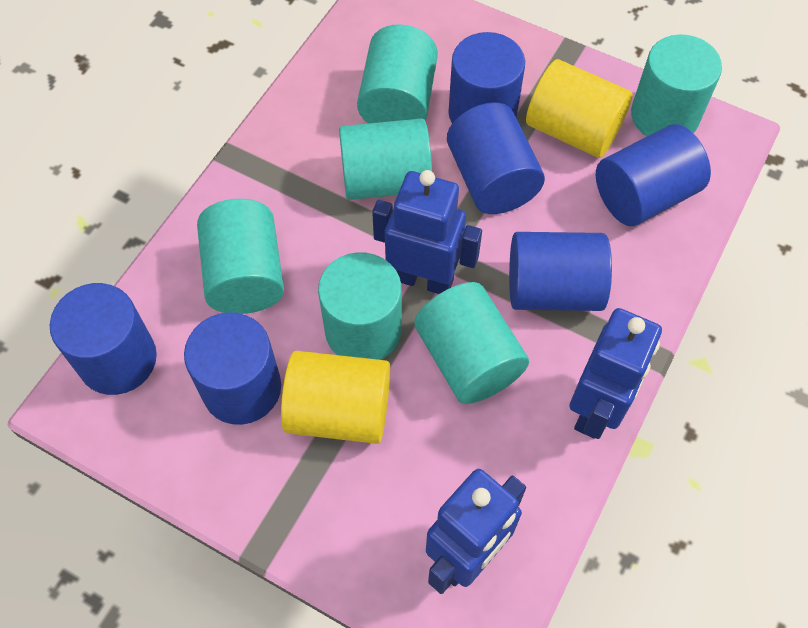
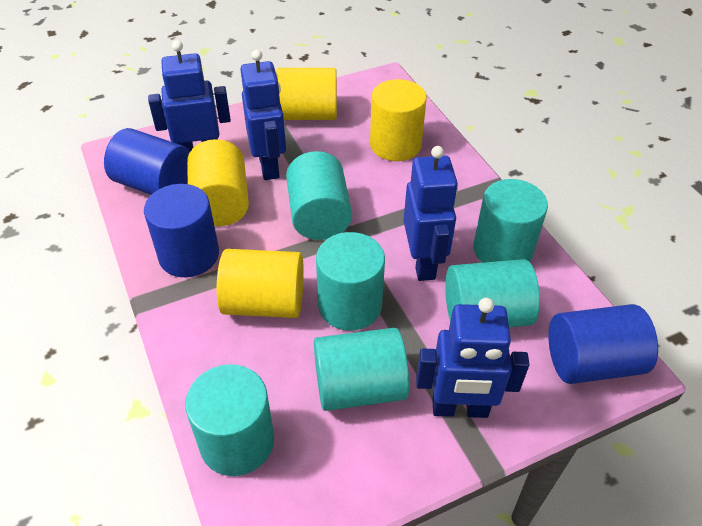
blue cylinder: [50,283,157,395] [184,312,281,425] [447,102,545,214] [449,32,525,123] [509,232,612,311] [596,124,711,226] = 6 -> [104,128,190,195] [144,184,219,277] [548,304,658,384] = 3
blue robot: [372,170,482,294] [426,469,526,594] [569,308,662,439] = 3 -> [148,40,231,151] [240,50,286,180] [403,146,458,281] [416,298,530,418] = 4
yellow cylinder: [281,351,390,444] [526,59,633,158] = 2 -> [187,139,249,226] [217,249,304,318] [276,68,337,120] [370,79,427,161] = 4

